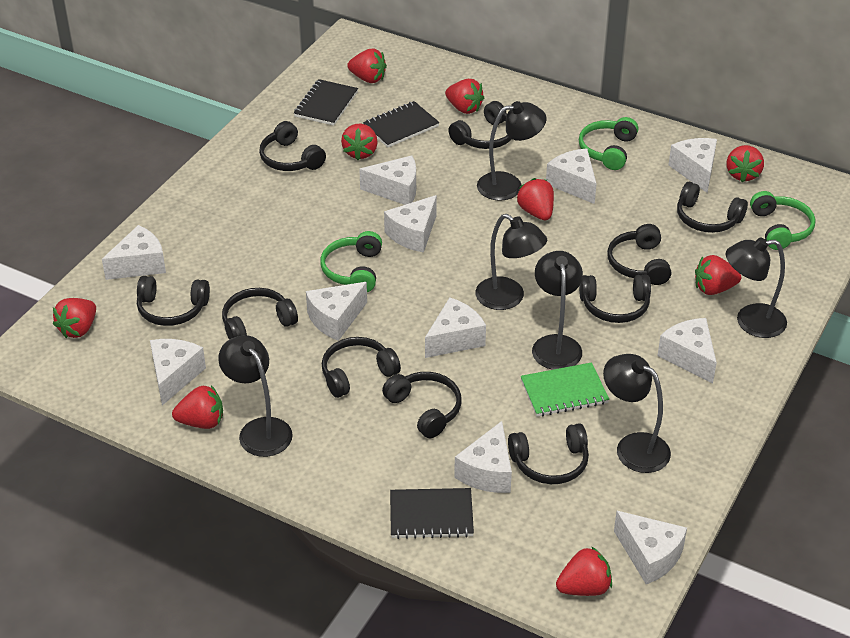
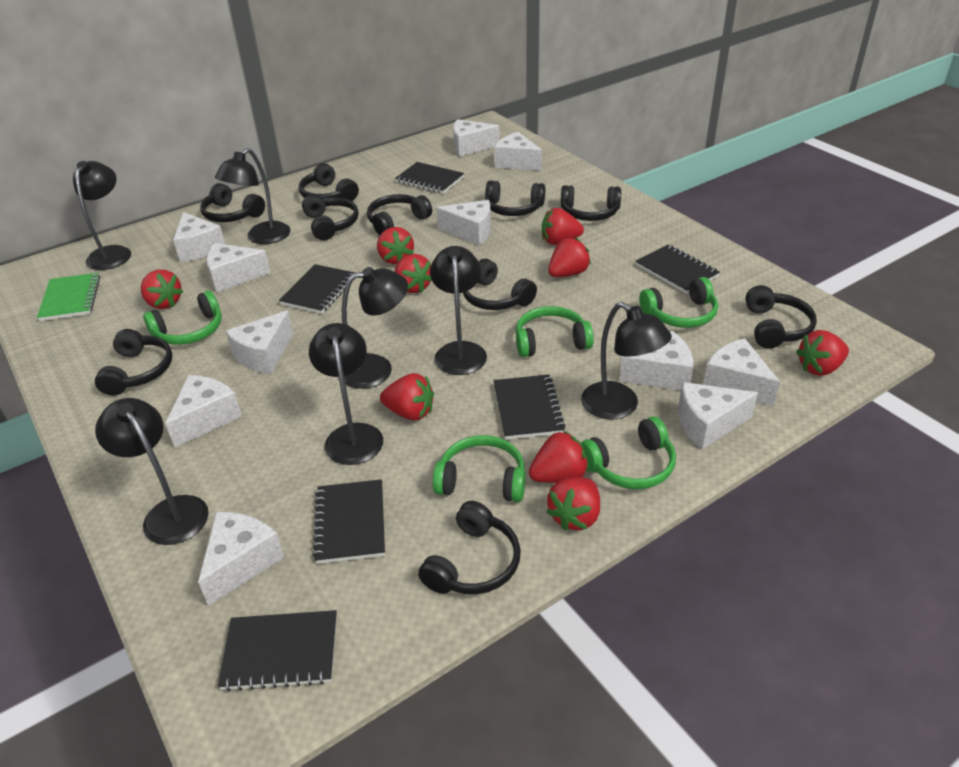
black lamp: [218,335,293,457] [476,214,547,310] [477,101,546,201] [532,251,583,370] [603,354,671,473] [726,237,787,338] = 6 -> [73,161,131,270] [95,398,209,545] [215,148,291,244] [309,323,383,465] [342,267,408,389] [430,246,487,375] [581,302,672,420] = 7
black notebook: [294,79,358,126] [363,101,440,147] [390,488,474,539] = 3 -> [218,610,337,692] [279,264,355,314] [313,479,385,564] [395,162,464,194] [494,374,566,440] [635,245,720,294] = 6
green headphones: [320,231,382,292] [579,117,638,170] [750,191,816,250] = 3 -> [143,291,222,345] [433,435,525,502] [516,306,594,357] [581,416,676,489] [639,277,718,328] = 5

